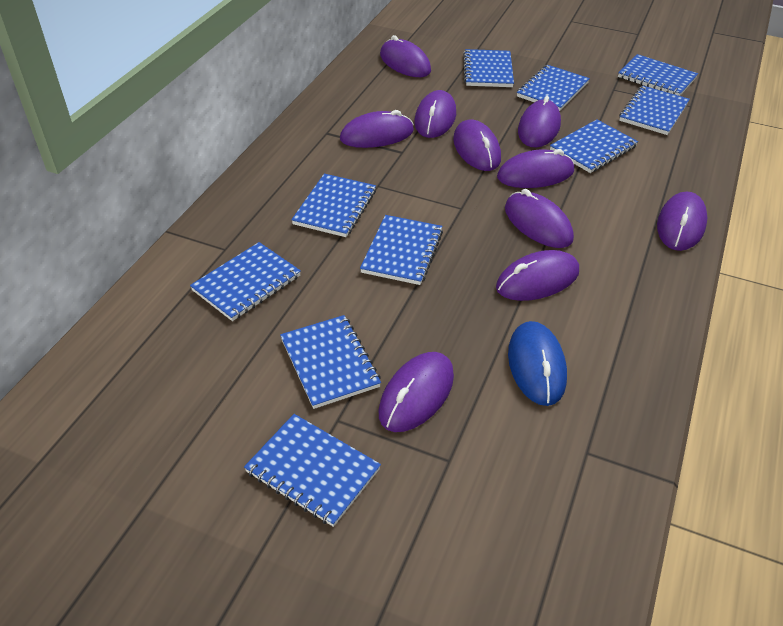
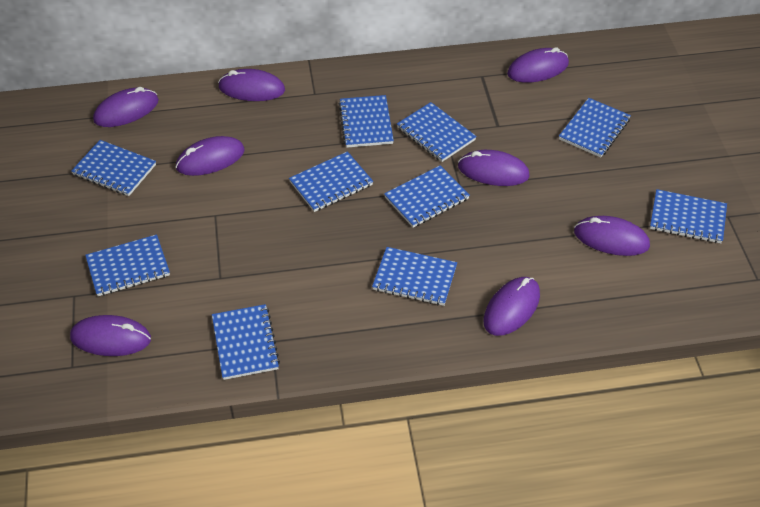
blue mouse: [508,321,567,406] = 1 -> none = 0
purple mouse: [340,110,414,148] [379,352,454,432] [380,35,431,77] [414,90,456,138] [453,119,501,171] [496,250,579,301] [497,149,574,188] [505,189,574,248] [518,96,561,147] [657,192,707,251] = 10 -> [70,315,151,356] [93,87,159,127] [176,136,245,176] [218,69,285,101] [458,150,530,186] [484,277,540,336] [507,47,569,83] [574,216,650,256] = 8

